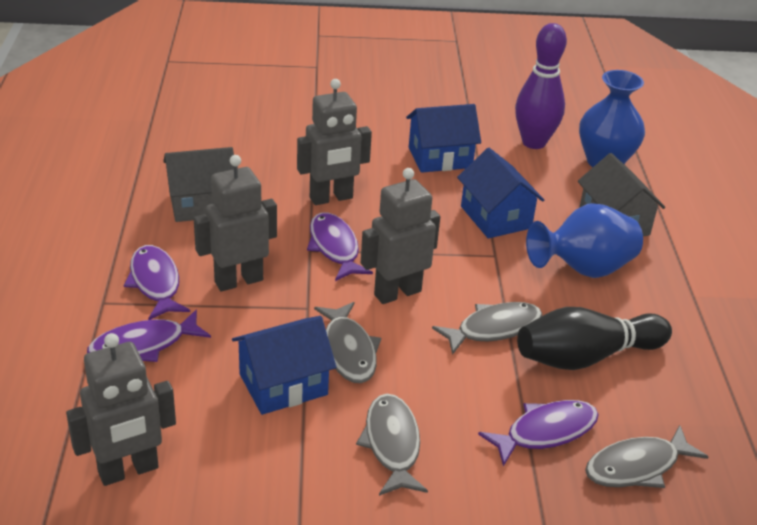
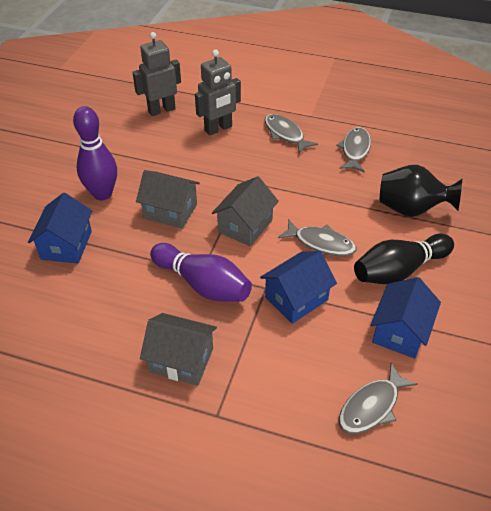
black vase: none = 0 -> [380,165,462,217] = 1
blue vase: [526,203,643,278] [579,70,645,167] = 2 -> none = 0
grey house: [163,147,234,222] [578,153,665,236] = 2 -> [136,170,200,228] [140,313,217,386] [212,176,279,247] = 3
grey robot: [66,333,176,486] [194,155,277,291] [297,79,372,205] [361,168,440,304] = 4 -> [132,32,181,116] [195,49,241,135] = 2
purple bowling pin: [515,23,567,149] = 1 -> [73,106,117,200] [150,243,252,302] = 2
purple fish: [87,310,211,362] [123,245,190,320] [307,212,373,281] [478,400,599,467] = 4 -> none = 0

